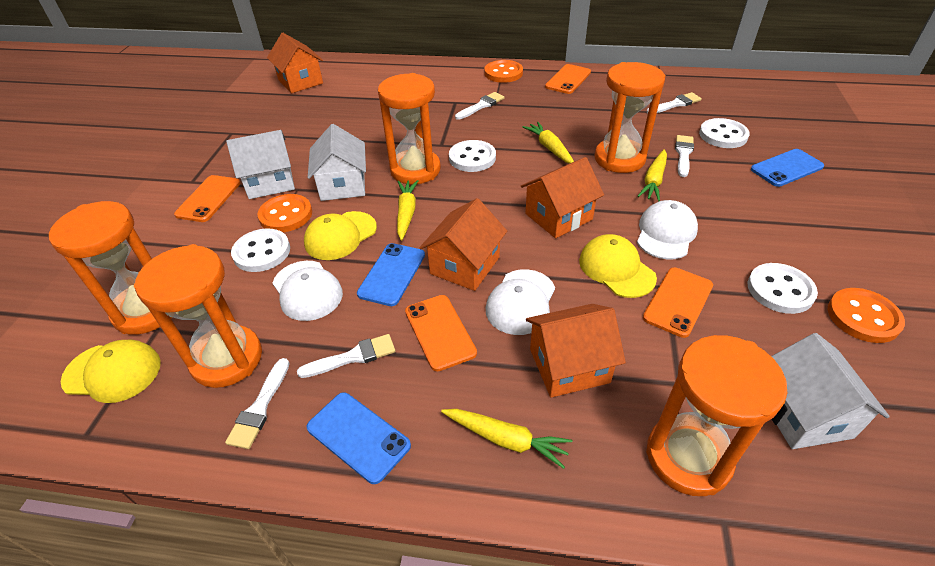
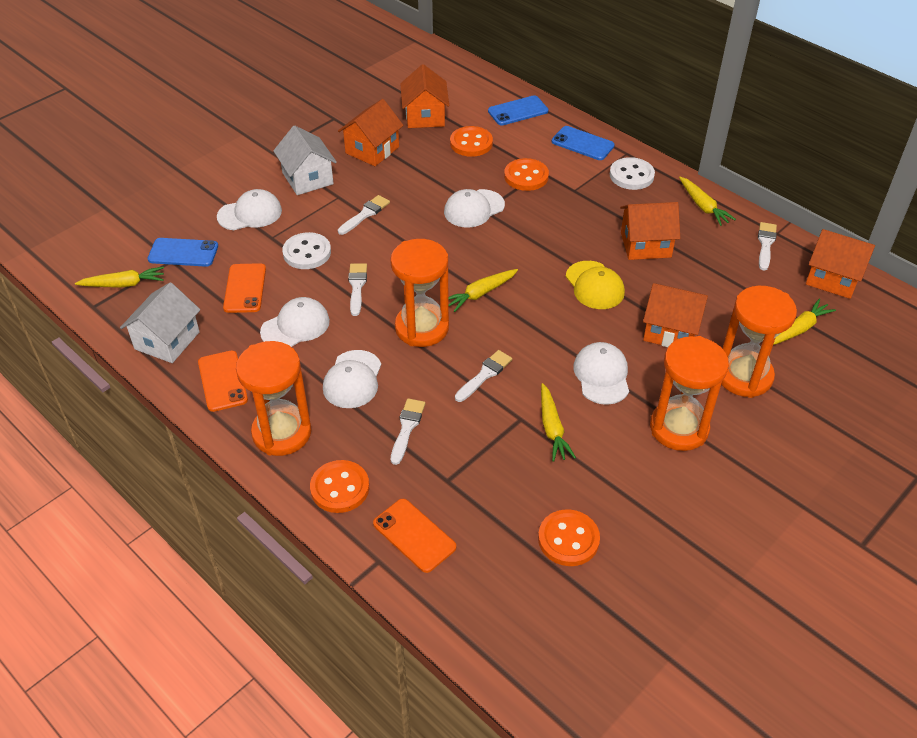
orange button: [258,194,312,232] [485,60,523,83] [828,288,905,343] = 3 -> [310,460,369,513] [450,126,493,157] [504,158,549,191] [538,510,600,566] = 4
orange hourglass: [49,201,172,335] [134,244,262,388] [378,73,441,184] [595,62,665,173] [646,335,787,496] = 5 -> [236,341,311,456] [390,239,449,347] [650,336,729,451] [721,286,797,398] = 4
orange house: [267,33,323,93] [419,198,507,291] [521,157,604,238] [526,304,626,398] = 4 -> [338,99,404,166] [400,64,449,128] [620,202,680,260] [643,283,708,347] [806,229,875,299] = 5
orange phone: [174,175,240,222] [405,295,477,371] [545,64,591,94] [643,267,713,338] = 4 -> [198,351,248,412] [223,263,266,313] [373,499,456,573] = 3
white button: [231,228,290,272] [449,140,496,172] [699,118,750,148] [748,263,818,314] = 4 -> [282,232,331,269] [610,157,655,190] = 2
white cap: [273,261,343,321] [486,269,555,335] [637,200,698,259] = 3 -> [217,189,282,230] [260,297,330,347] [323,350,381,408] [444,189,505,228] [573,342,629,405] = 5
white house: [226,130,295,199] [308,124,366,201] [771,333,890,449] = 3 -> [120,282,200,363] [273,125,337,195] = 2
yellow cap: [61,340,161,403] [304,211,377,260] [579,234,657,298] = 3 -> [566,261,625,309] = 1
yellow carrot: [397,180,418,240] [441,409,572,469] [523,122,574,164] [638,149,667,201] = 4 -> [75,266,164,288] [448,269,518,312] [541,383,576,462] [679,177,736,226] [773,299,836,345] = 5

